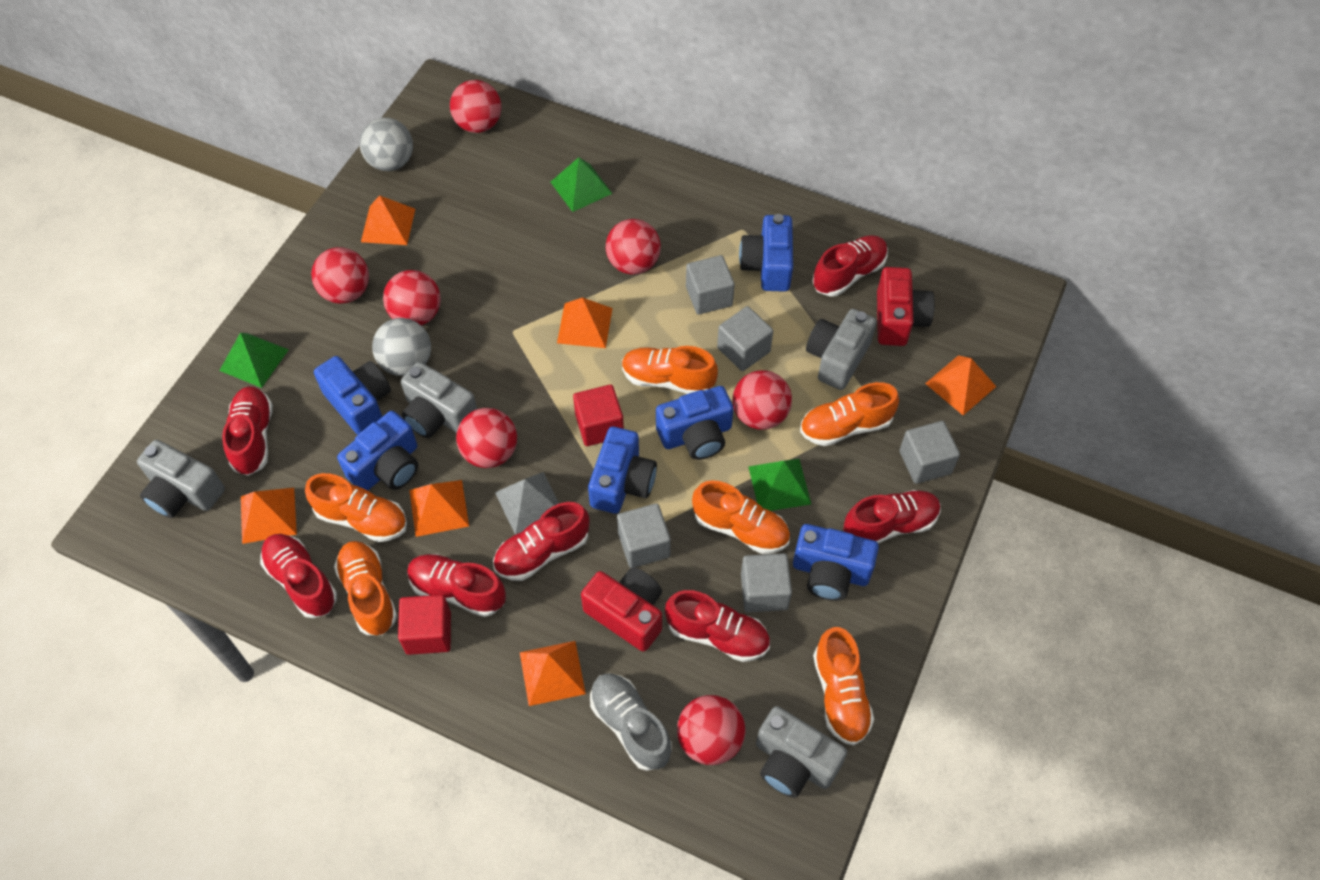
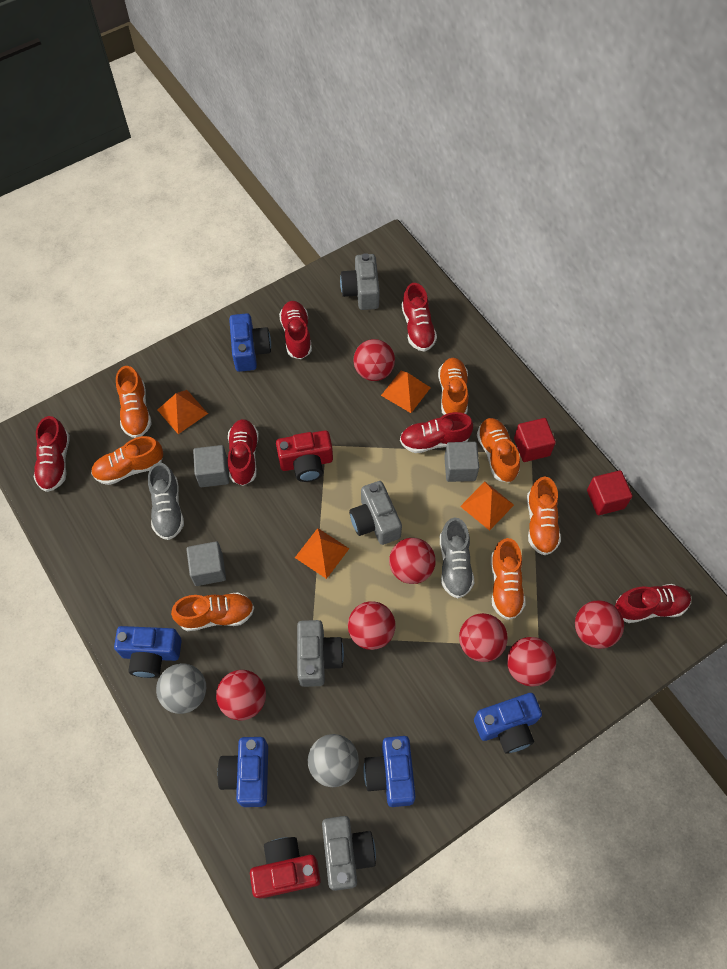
blue camera: [314,356,391,435] [337,411,418,491] [588,426,657,514] [656,386,734,460] [739,214,793,292] [793,524,879,601] = 6 -> [114,626,182,678] [217,737,268,807] [229,313,271,372] [363,736,416,807] [474,693,542,754] = 5
green pyramid: [219,333,289,388] [551,157,612,212] [748,459,811,511] = 3 -> none = 0
grey cube: [617,503,671,568] [686,255,735,314] [717,306,773,371] [741,553,792,612] [899,421,960,484] = 5 -> [186,541,226,586] [193,445,229,487] [444,442,479,482] = 3
grey pyramid: [495,472,559,535] = 1 -> none = 0
grey shoe: [590,674,671,771] = 1 -> [148,463,184,540] [440,518,474,598] = 2
orange pyramid: [241,488,297,544] [361,195,415,245] [409,480,469,537] [520,641,586,706] [557,297,613,348] [925,355,996,415] = 6 -> [158,390,208,434] [295,528,349,579] [381,371,431,413] [460,482,514,531] = 4
orange shoe: [305,473,407,542] [334,541,397,635] [622,346,718,394] [692,480,790,554] [800,382,899,446] [813,627,874,745] = 6 -> [91,436,163,485] [116,366,152,438] [171,592,254,631] [438,358,468,415] [477,418,520,483] [491,538,526,620] [527,476,561,555] = 7
red shoe: [222,386,273,476] [260,534,337,618] [407,554,506,617] [493,502,589,581] [665,590,770,662] [813,235,888,297] [843,490,941,544] = 7 -> [34,416,70,492] [228,419,259,486] [279,301,312,359] [400,412,473,453] [402,283,437,352] [615,584,691,623] = 6

